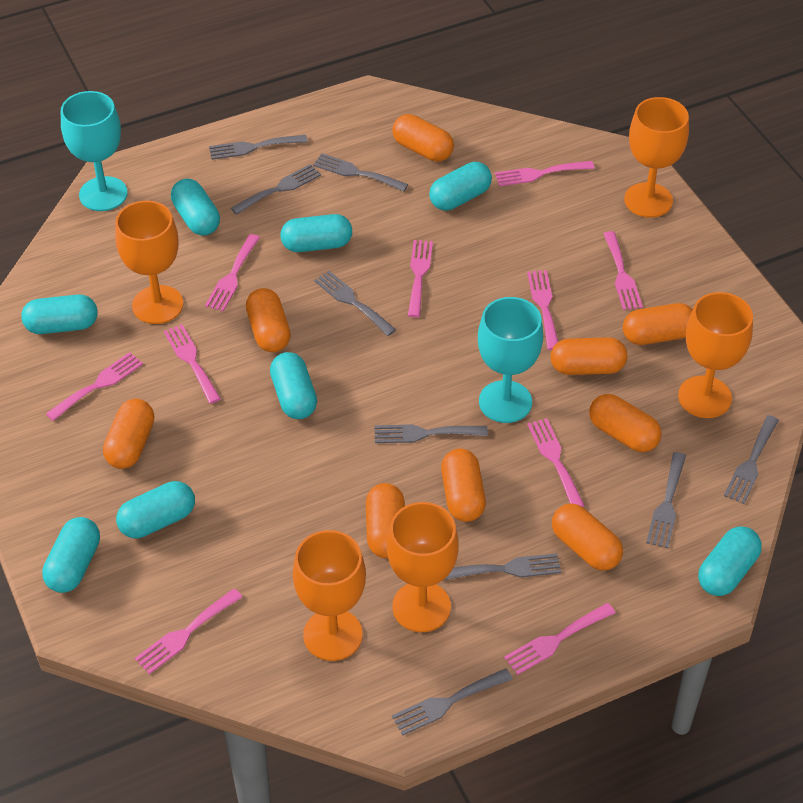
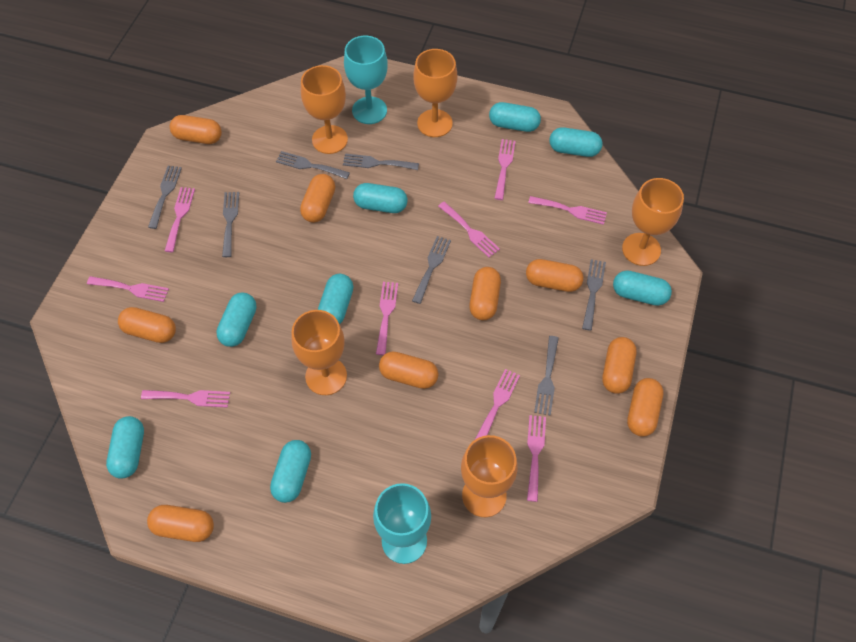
grey fork: [209,135,308,160] [231,164,321,215] [313,153,408,192] [314,271,396,336] [374,424,488,443] [392,668,513,736] [442,553,561,581] [646,452,686,548] [724,415,779,504] = 9 -> [148,166,182,229] [222,192,239,257] [276,151,350,179] [343,154,419,170] [412,236,451,304] [534,336,559,416] [582,259,606,331] = 7
pink fork: [46,352,143,421] [135,588,242,674] [164,324,221,404] [205,234,260,311] [408,240,433,317] [495,161,594,186] [504,603,615,675] [527,270,558,350] [527,418,585,507] [603,231,643,310] = 10 -> [87,276,169,302] [141,390,230,408] [165,187,195,252] [376,282,398,355] [438,202,500,258] [475,369,520,440] [494,139,516,200] [527,415,546,502] [528,196,607,225] = 9

